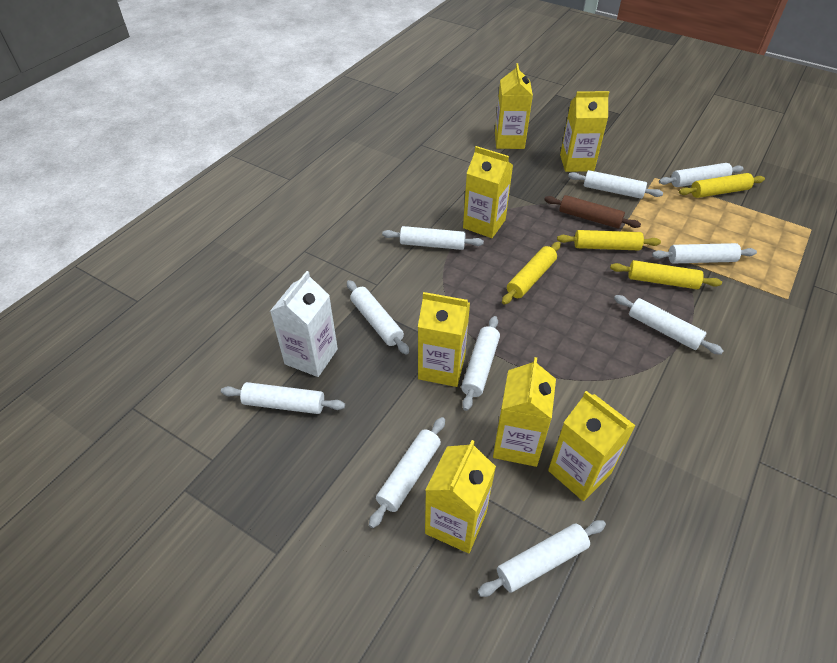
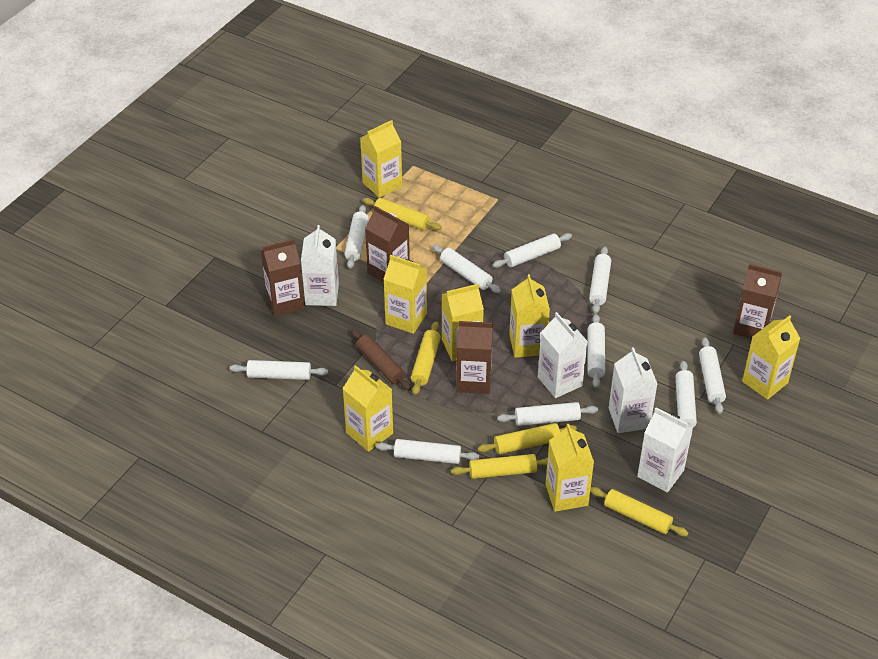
brown carton: none = 0 -> [260,239,305,316] [365,206,410,282] [457,321,493,394] [733,264,782,339] = 4
white carton: [270,271,338,377] = 1 -> [301,225,339,306] [538,312,588,398] [609,347,657,433] [637,408,693,493] = 4
yellow rolling pin: [502,242,561,304] [557,230,661,250] [610,260,722,289] [679,173,765,198] = 4 -> [363,198,442,230] [411,321,441,395] [451,454,548,479] [477,423,577,454] [590,487,689,536] = 5

